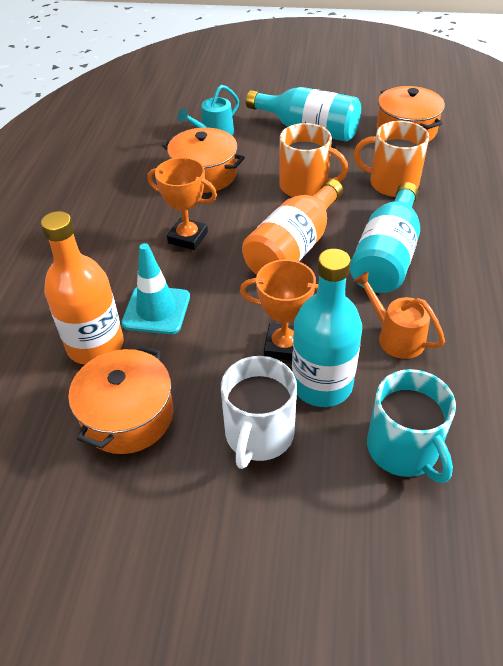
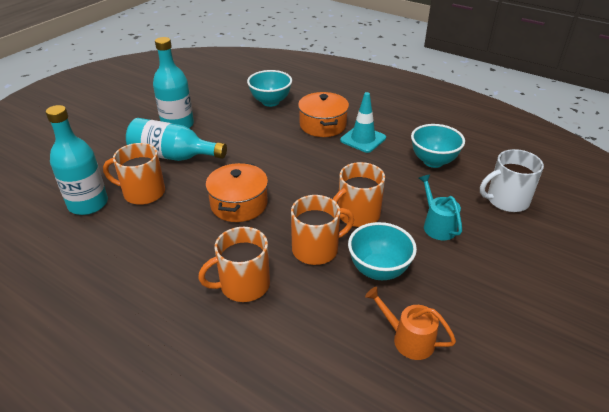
orange bottle: [41,211,124,365] [242,179,343,275] = 2 -> none = 0
orange mug: [279,123,348,197] [354,121,429,197] = 2 -> [103,143,165,205] [198,227,270,302] [291,195,354,265] [333,162,385,227] = 4
orange pot: [68,345,173,454] [162,128,245,193] [376,86,445,141] = 3 -> [206,162,268,222] [298,92,349,137] = 2
orange trophy: [147,157,217,250] [240,260,318,361] = 2 -> none = 0
turquoise bowl: none = 0 -> [247,70,292,107] [348,222,417,280] [411,124,465,168] = 3
turquoise mug: [367,369,456,483] = 1 -> none = 0

